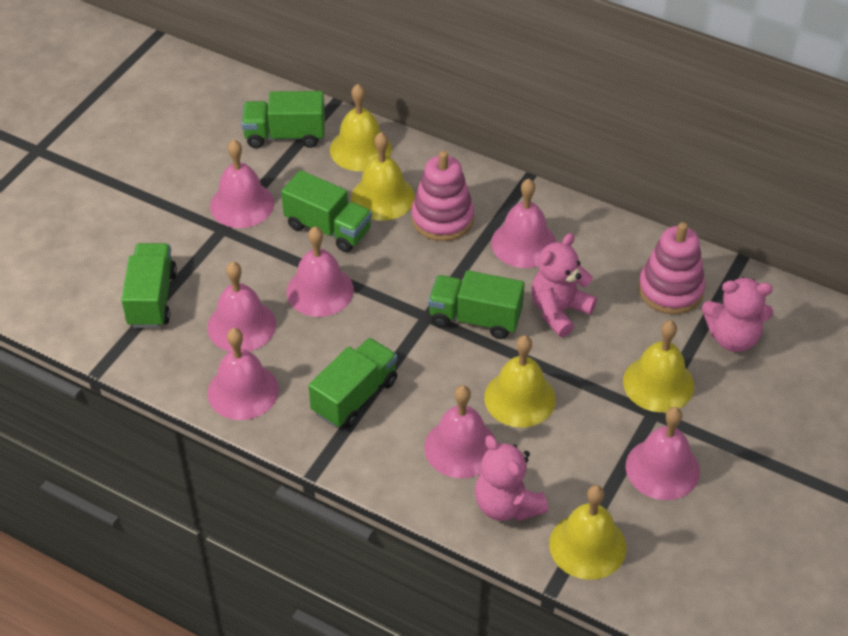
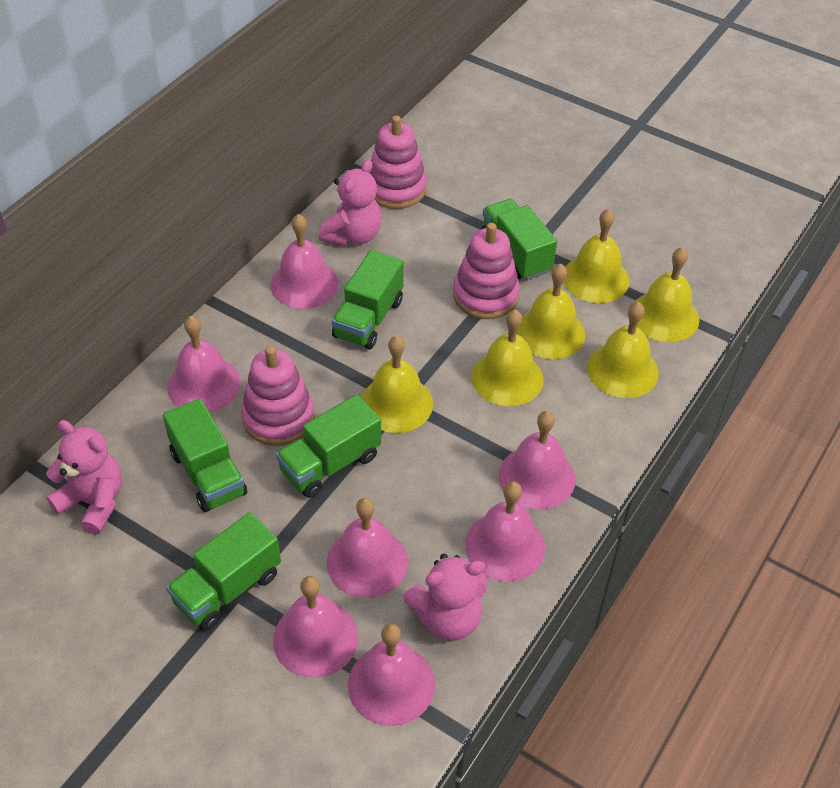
pink stacking toy: [411,151,474,241] [638,222,705,314] = 2 -> [241,346,314,446] [370,116,427,209] [453,223,520,319] = 3
yellow bell: [330,84,392,171] [351,132,415,221] [484,335,556,428] [549,485,626,580] [623,320,694,412] = 5 -> [361,336,433,433] [471,310,544,406] [516,263,585,359] [563,209,630,303] [587,302,659,398] [634,247,699,342] = 6

